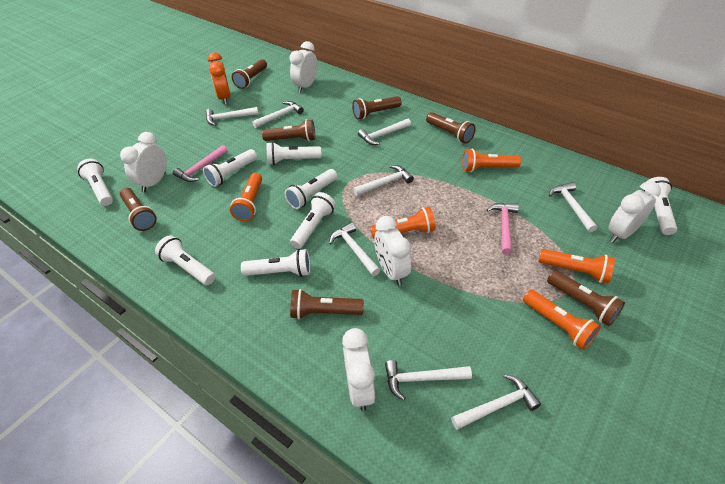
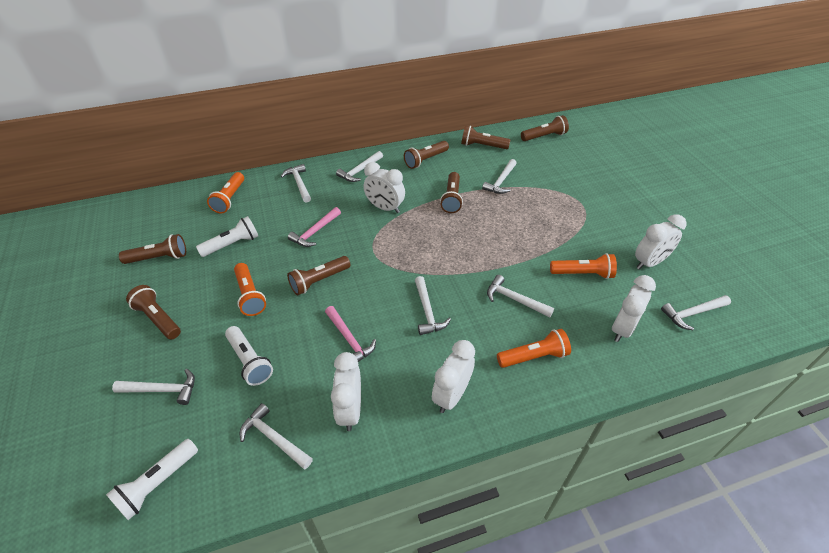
orange clock: [208,52,231,105] = 1 -> none = 0
orange flashlight: [230,173,262,221] [370,207,436,239] [462,149,521,172] [523,290,601,350] [538,249,615,284] = 5 -> [207,172,244,213] [234,263,266,316] [497,329,571,368] [550,253,617,279] = 4
white flashlight: [77,159,113,206] [155,235,215,285] [203,149,257,187] [241,249,310,277] [266,142,321,165] [285,169,337,209] [290,192,336,249] [643,177,677,235] = 8 -> [106,439,198,520] [196,216,258,257] [225,326,273,386] = 3

